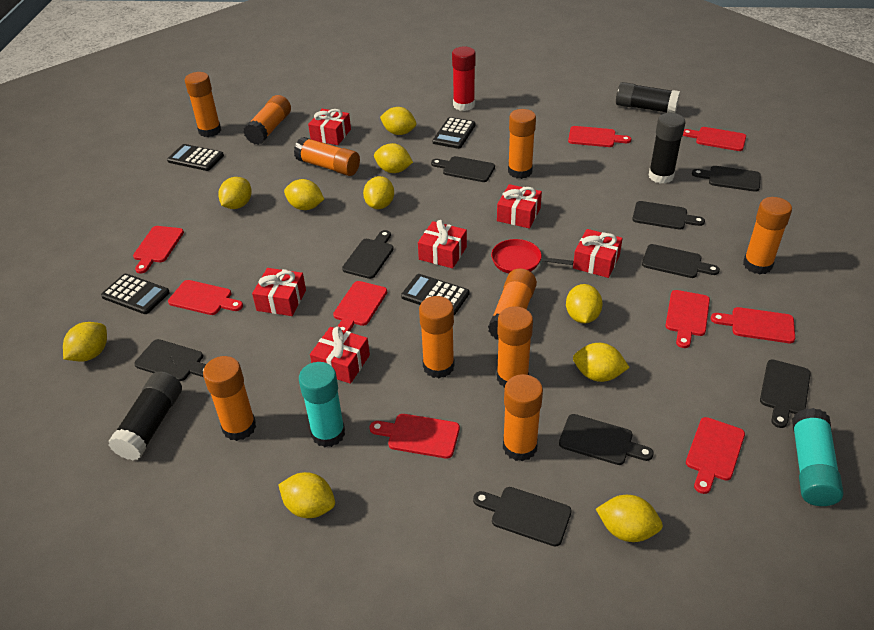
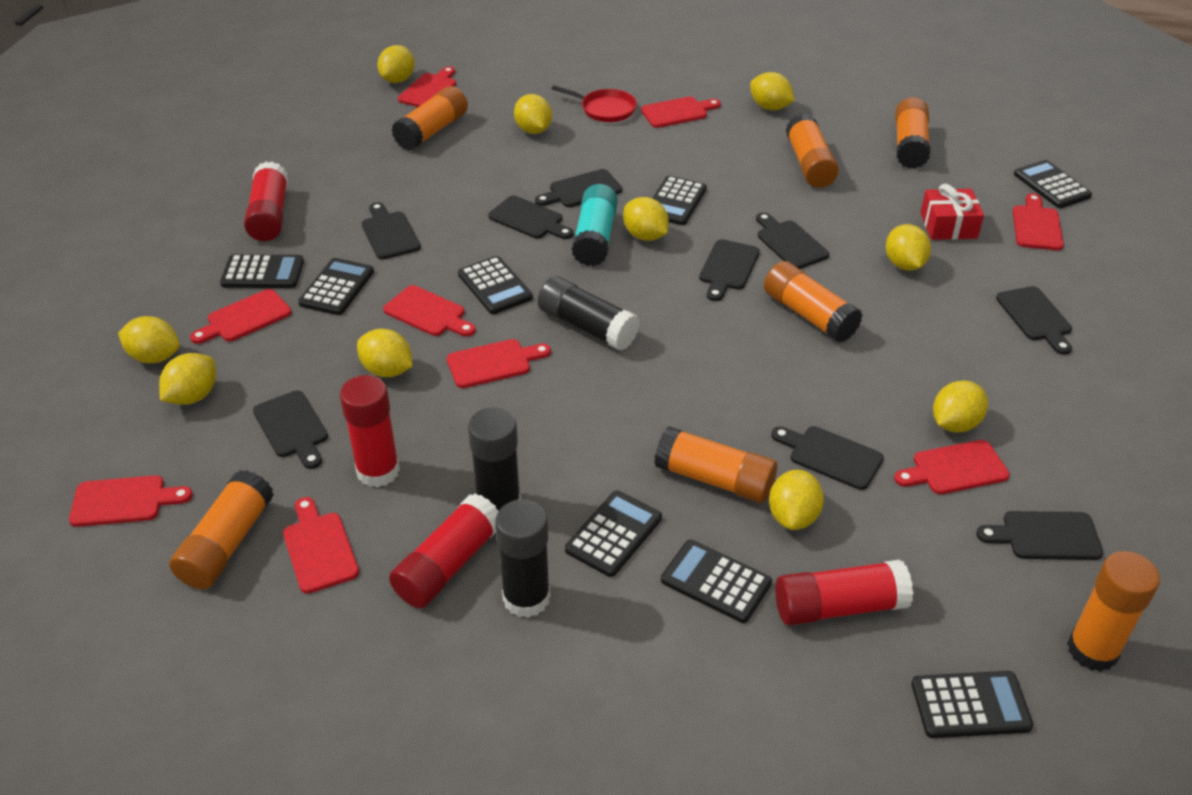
black calculator: [101,274,170,314] [167,144,224,171] [401,274,469,315] [433,117,476,149] = 4 -> [220,254,304,288] [298,258,374,315] [458,256,533,314] [565,491,662,577] [652,176,707,225] [661,540,772,623] [911,671,1033,738] [1014,160,1092,208] = 8
orange glue stick: [185,72,221,137] [203,356,256,441] [243,95,291,145] [294,137,360,176] [419,296,455,378] [488,268,537,340] [497,306,533,388] [503,374,543,461] [508,109,536,179] [743,197,792,274] = 10 -> [169,470,274,589] [391,86,468,151] [654,426,777,503] [764,261,862,343] [786,114,839,188] [895,97,931,169] [1067,551,1160,672] = 7
red gift: [252,268,306,316] [308,109,351,145] [310,327,370,384] [418,220,467,268] [497,184,542,228] [573,229,623,278] = 6 -> [920,184,984,240] = 1
red glue stick: [452,47,476,111] = 1 -> [244,161,288,241] [340,375,400,487] [389,494,499,608] [775,560,913,626] = 4
turquoise glue stick: [299,362,345,447] [792,408,844,506] = 2 -> [572,184,618,266] = 1

